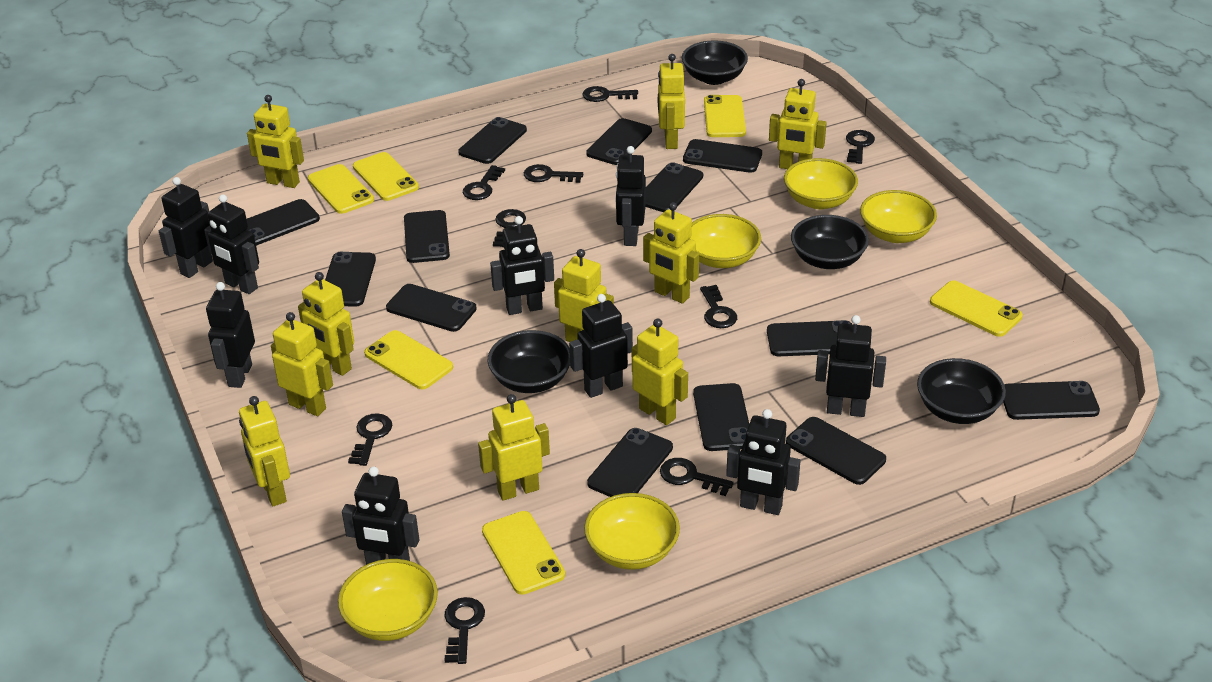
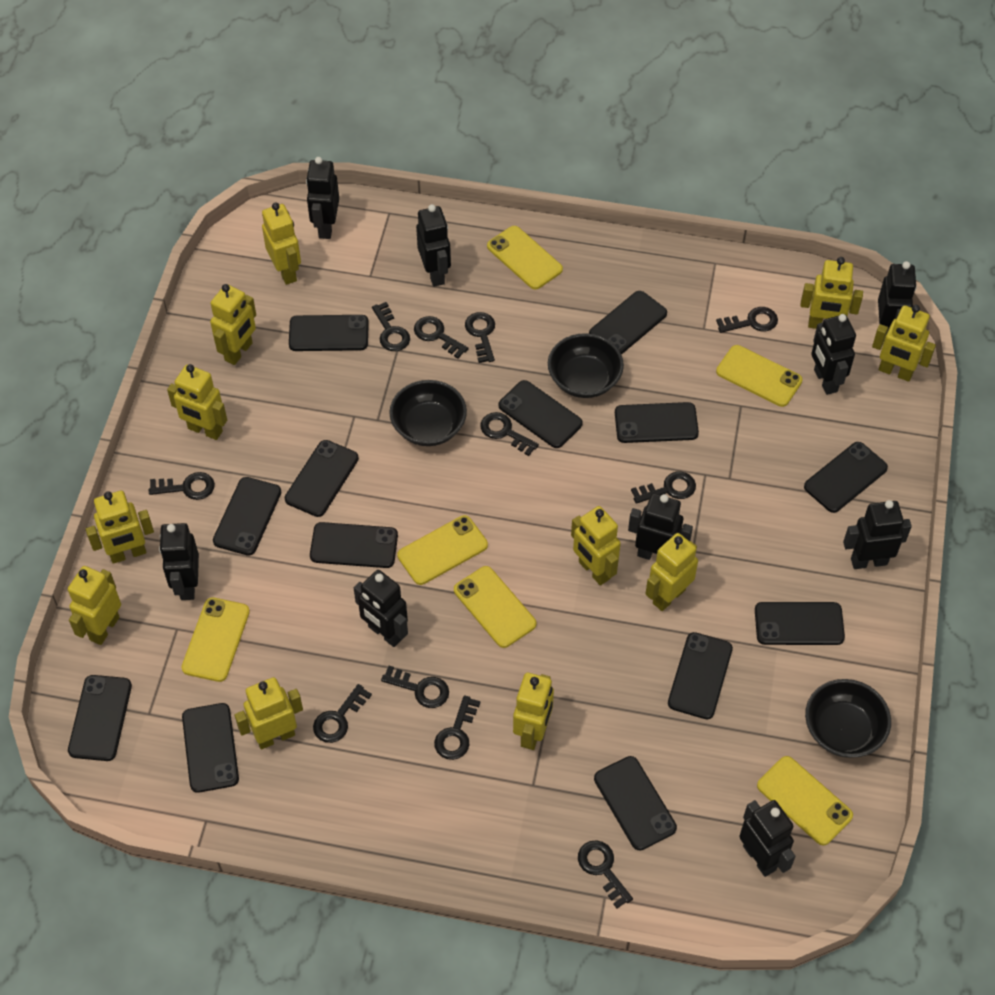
black bowl: [488,330,570,393] [682,40,748,85] [791,215,869,269] [917,358,1006,424] = 4 -> [389,380,467,446] [548,333,624,398] [805,679,891,758] = 3
black key: [348,413,392,466] [444,597,485,664] [463,165,505,200] [493,209,526,248] [524,164,583,183] [582,86,638,102] [660,458,734,496] [700,285,737,328] [846,130,875,164] = 9 -> [149,472,215,500] [313,684,372,743] [372,302,410,351] [381,666,449,708] [414,316,469,358] [434,695,481,760] [465,312,495,363] [480,412,539,456] [578,840,633,908] [631,472,696,504] [716,307,778,333] = 11
yellow bowl: [338,559,438,641] [584,493,680,570] [690,214,761,268] [784,158,858,209] [860,190,937,243] = 5 -> none = 0
yellow robot: [239,396,290,506] [247,95,304,188] [271,312,333,416] [298,272,354,376] [478,394,550,501] [554,249,614,342] [632,318,688,425] [643,202,699,304] [658,54,685,149] [769,79,827,169] = 10 -> [68,566,121,645] [86,491,154,564] [167,364,227,440] [210,284,256,365] [234,677,303,749] [262,202,301,285] [513,672,554,750] [571,506,621,586] [645,533,698,611] [800,257,863,329] [872,305,936,382] = 11

